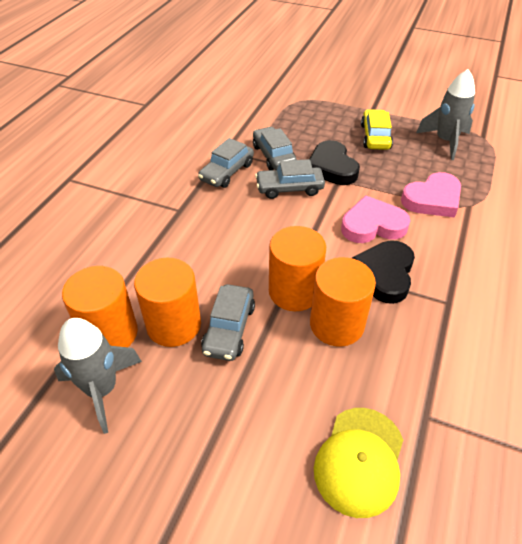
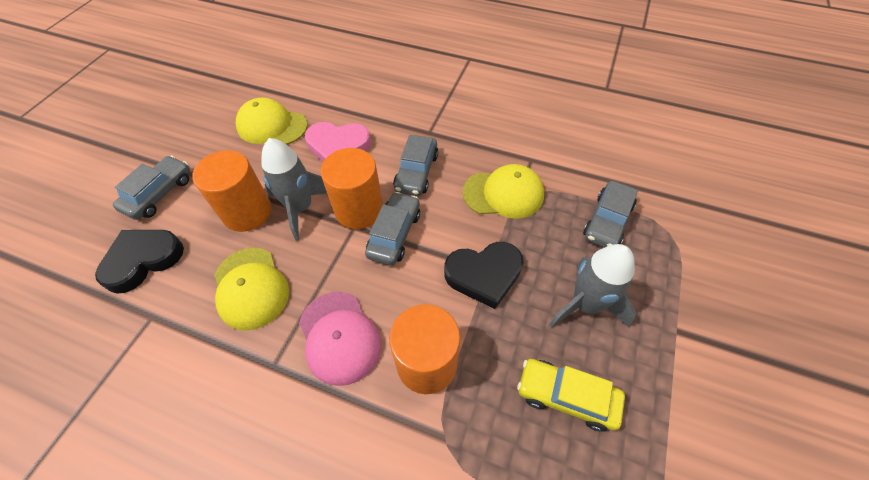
orange cylinder: [62,266,138,347] [134,258,201,347] [269,226,326,311] [310,257,376,347] = 4 -> [192,150,271,232] [321,148,383,229] [389,304,460,394] = 3
pink cap: none = 0 -> [299,292,381,386] = 1
pink heart: [341,195,411,243] [401,172,461,218] = 2 -> [305,122,371,162] = 1
yellow cap: [314,408,403,518] = 1 -> [214,248,289,330] [236,98,308,145] [463,164,544,219] = 3

